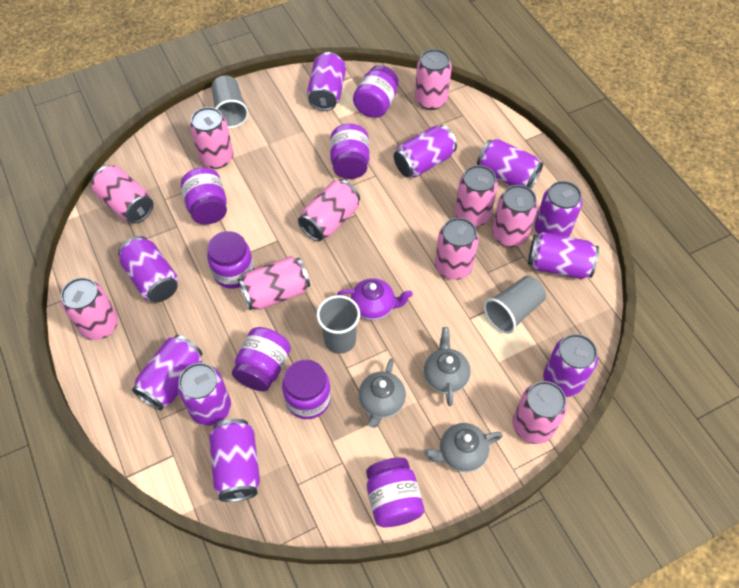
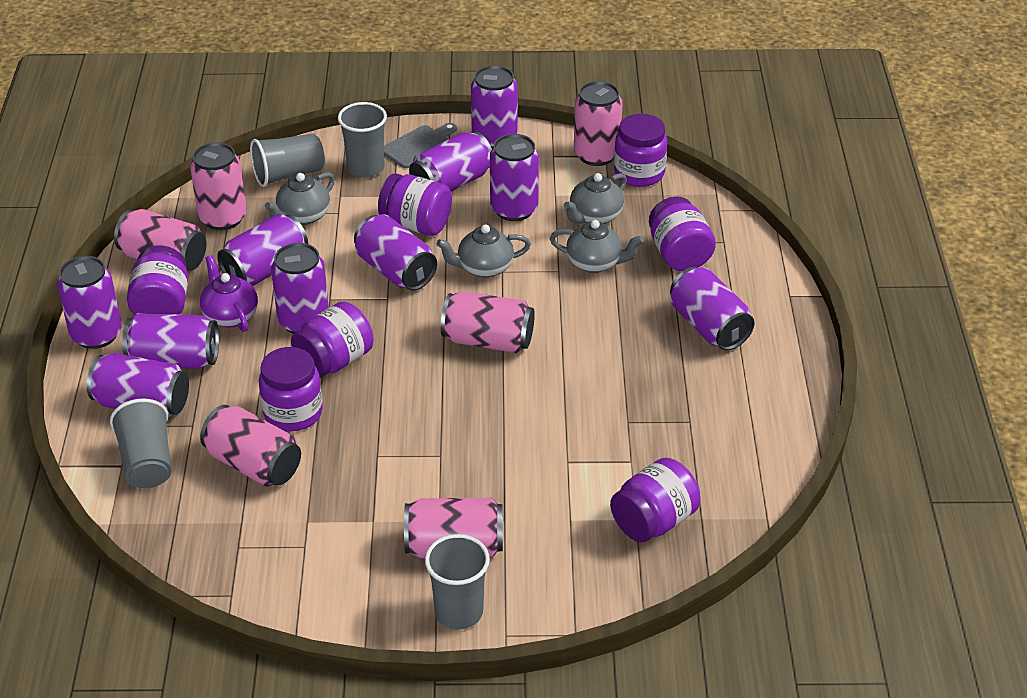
grey cup: [212,76,249,128] [317,295,360,354] [484,276,546,334] = 3 -> [110,398,172,488] [250,134,325,187] [338,102,387,178] [425,534,490,629] = 4
grey cutting board: none = 0 -> [384,123,457,168] = 1
grey teapot: [358,359,406,428] [424,327,471,406] [424,423,503,472] = 3 -> [265,172,335,225] [437,224,531,278] [550,220,644,273] [564,173,627,224] = 4
pink can: [61,277,118,340] [92,166,154,224] [190,107,233,169] [238,256,310,310] [298,180,360,241] [415,49,452,110] [435,218,479,280] [455,165,498,227] [492,185,538,247] [513,381,567,444] = 10 -> [114,209,206,272] [190,142,246,230] [200,405,301,487] [404,498,503,558] [441,291,535,353] [574,81,623,166] = 6

